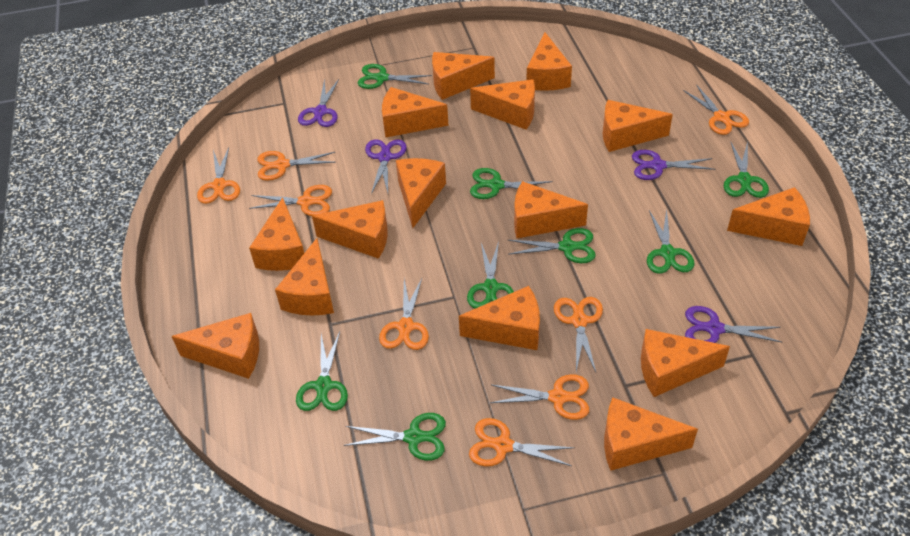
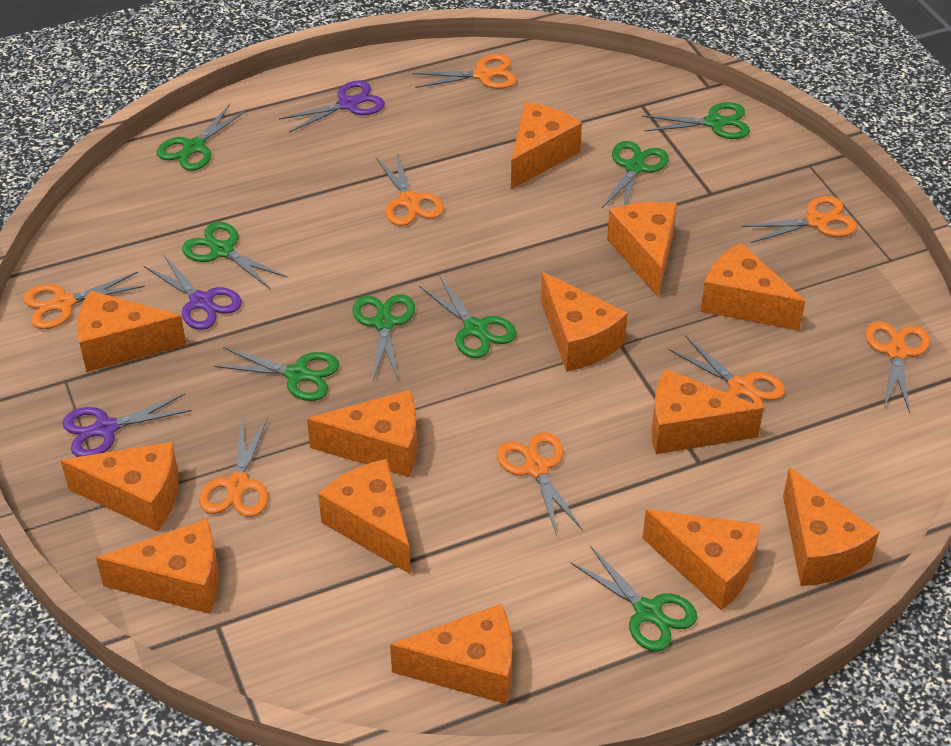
orange cheese: [171,313,259,379] [249,197,304,271] [275,238,334,315] [312,200,388,259] [382,87,448,137] [396,158,446,228] [432,52,495,100] [459,286,540,350] [470,79,535,130] [514,181,588,238] [527,32,572,91] [603,100,673,152] [604,397,698,471] [641,329,730,397] [727,187,810,246] = 15 -> [60,442,179,532] [77,290,186,372] [96,519,219,614] [307,390,417,477] [318,459,411,574] [390,604,512,704] [511,102,582,189] [541,272,628,372] [607,202,677,298] [643,509,761,611] [651,369,764,454] [700,243,805,331] [783,467,879,586] = 13
purple scissors: [298,78,339,127] [365,140,407,194] [632,150,715,180] [685,306,781,343] = 4 -> [62,393,192,457] [144,254,242,330] [279,80,385,132] = 3

